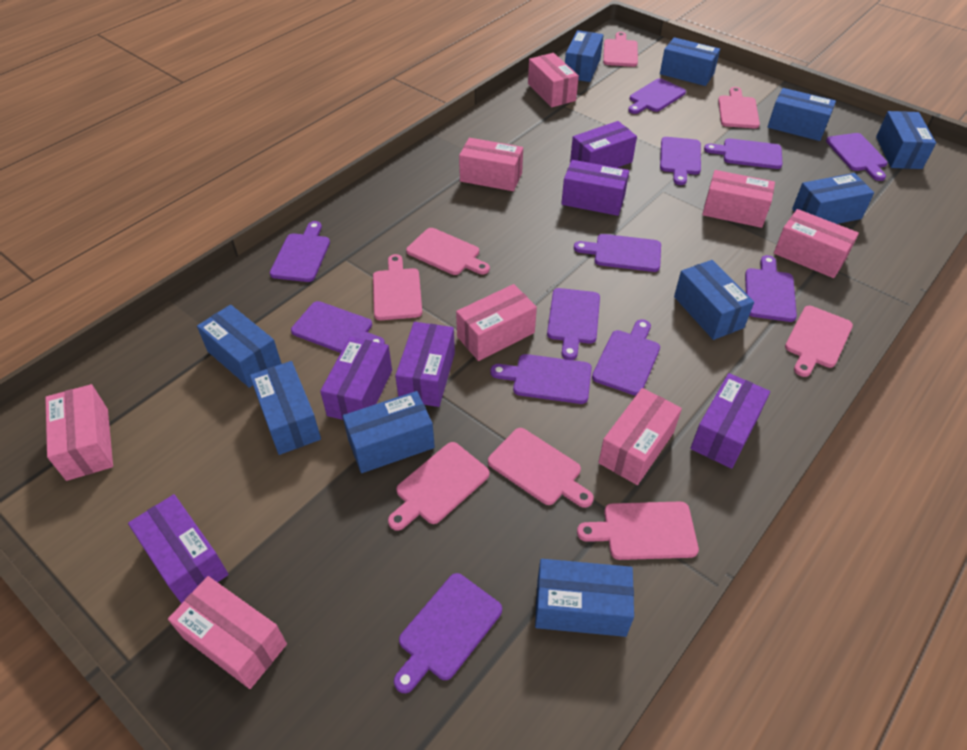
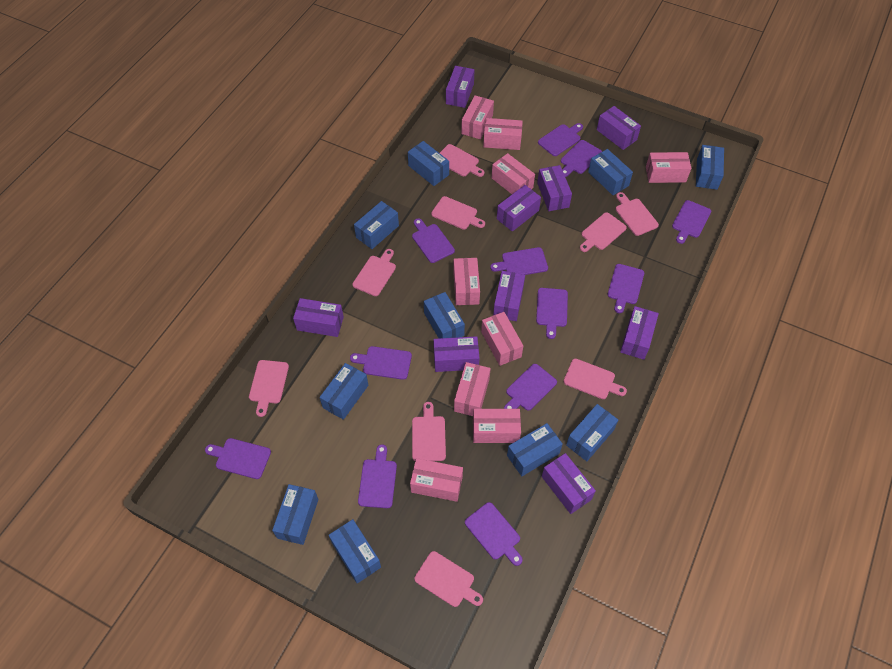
pink box: [45,384,113,481] [168,576,287,689] [456,284,537,361] [459,138,523,191] [528,53,579,107] [598,388,682,485] [702,170,775,228] [774,209,859,278] = 8 -> [410,458,463,502] [453,258,480,305] [454,362,491,416] [461,95,494,139] [473,409,521,443] [481,312,523,366] [483,118,523,150] [492,153,535,194] [646,152,691,183] = 9
pink cutting board: [373,254,422,320] [388,442,489,531] [406,228,490,275] [488,428,594,508] [577,502,699,560] [603,32,638,67] [718,87,760,129] [785,306,853,377] = 8 -> [249,360,289,417] [353,249,396,296] [412,402,446,461] [415,551,483,607] [431,196,485,230] [440,144,484,177] [563,358,627,399] [580,212,627,252] [616,192,659,236] = 9
purple box: [128,494,229,604] [320,336,392,420] [395,322,455,407] [561,160,629,216] [570,121,637,168] [690,373,770,469] = 6 -> [293,298,344,337] [433,336,480,372] [446,66,475,108] [493,271,525,321] [497,185,541,232] [537,165,572,211] [542,453,596,514] [597,106,641,150] [620,306,659,360] = 9

